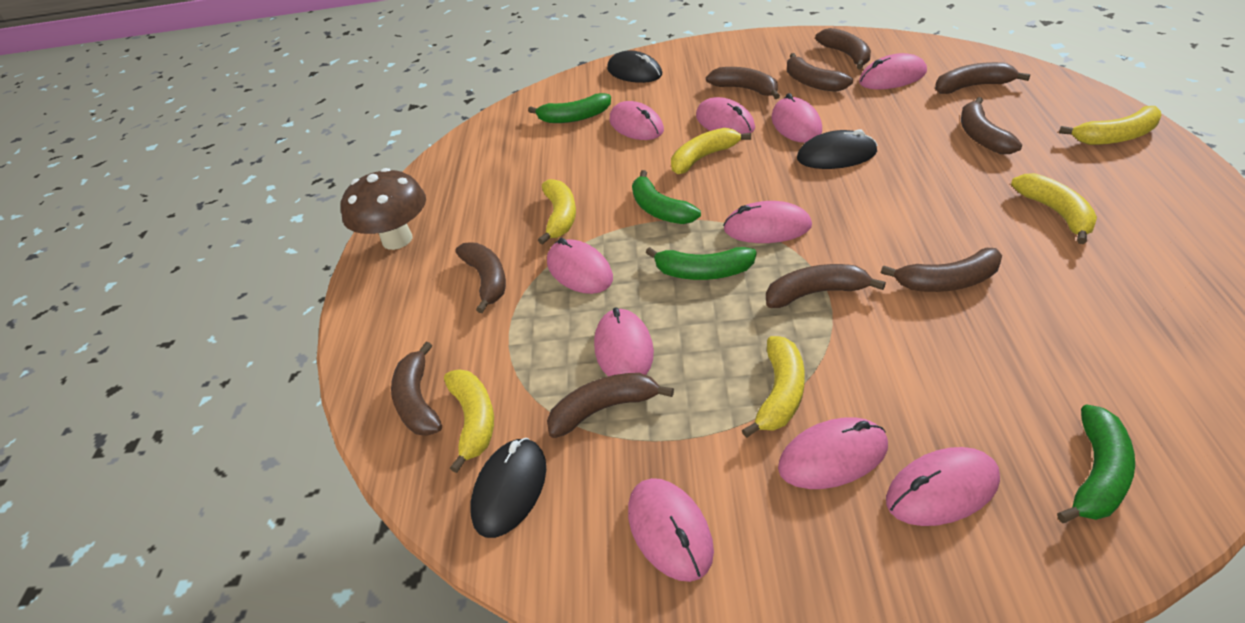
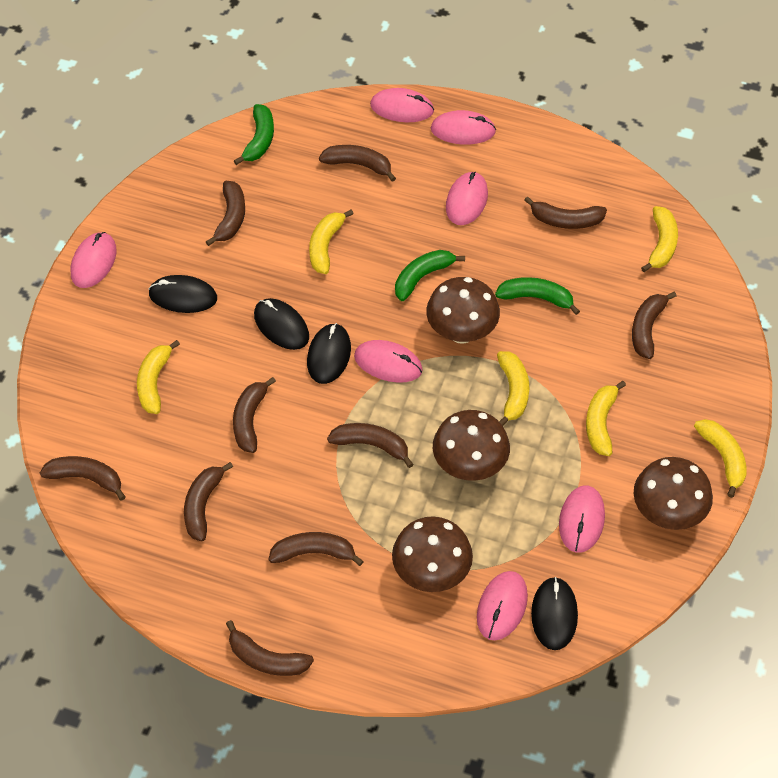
black mouse: [470,438,546,538] [607,51,662,83] [797,129,877,169] = 3 -> [148,275,217,313] [254,298,309,350] [307,323,351,384] [531,577,578,650] = 4
brown mushroom: [341,168,426,250] = 1 -> [392,516,473,592] [426,277,500,344] [433,410,510,481] [634,457,713,530] = 4
green banana: [528,93,611,123] [632,170,701,224] [646,247,757,280] [1057,404,1135,523] = 4 -> [234,104,274,165] [395,250,465,301] [495,277,580,315] = 3
pink mouse: [547,237,613,294] [594,307,654,376] [610,101,664,140] [628,478,714,582] [696,97,755,134] [723,201,812,243] [771,93,822,143] [778,417,888,489] [859,53,927,89] [886,447,1000,526] = 10 -> [71,232,117,288] [354,340,423,383] [370,88,434,122] [431,110,496,145] [446,172,488,225] [477,571,528,640] [559,486,605,553] = 7

